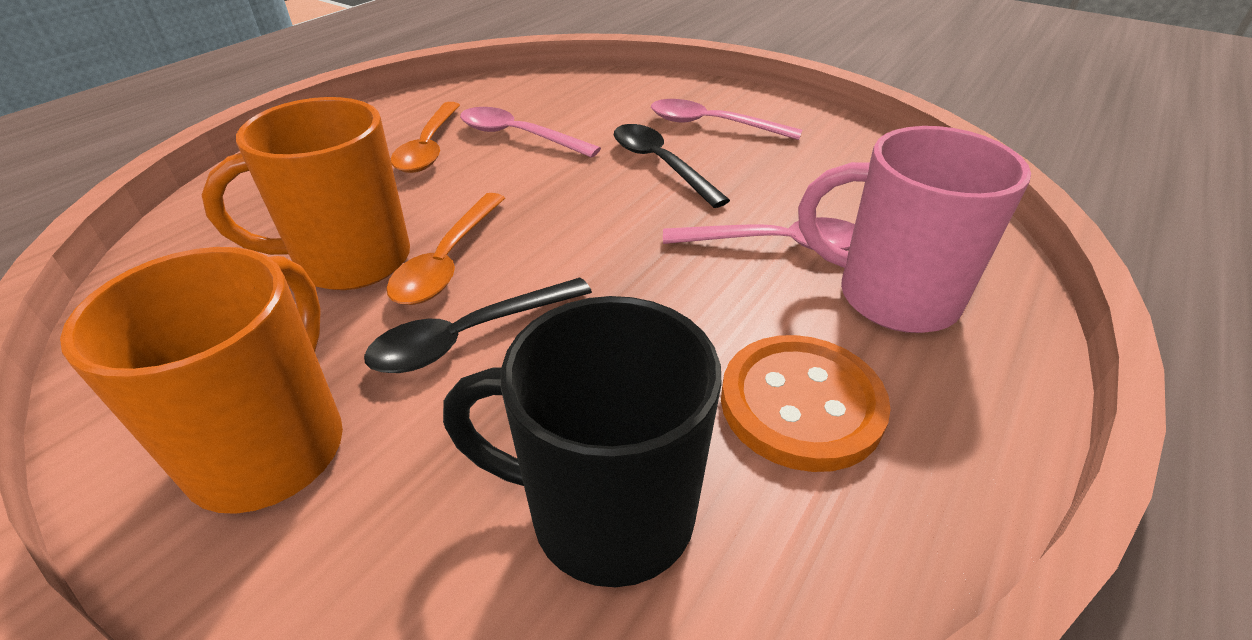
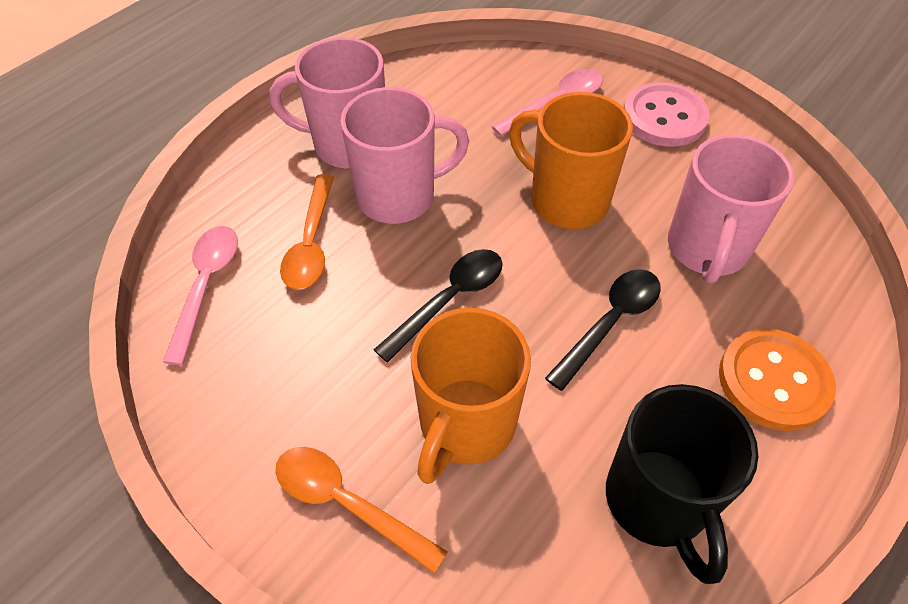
pink button: none = 0 -> [624,82,710,147] = 1
pink mug: [798,126,1031,333] = 1 -> [269,37,385,168] [340,87,469,224] [668,134,794,283] = 3
pink spoon: [460,107,601,158] [651,99,802,140] [663,217,855,251] = 3 -> [163,226,238,365] [492,69,603,136] = 2

